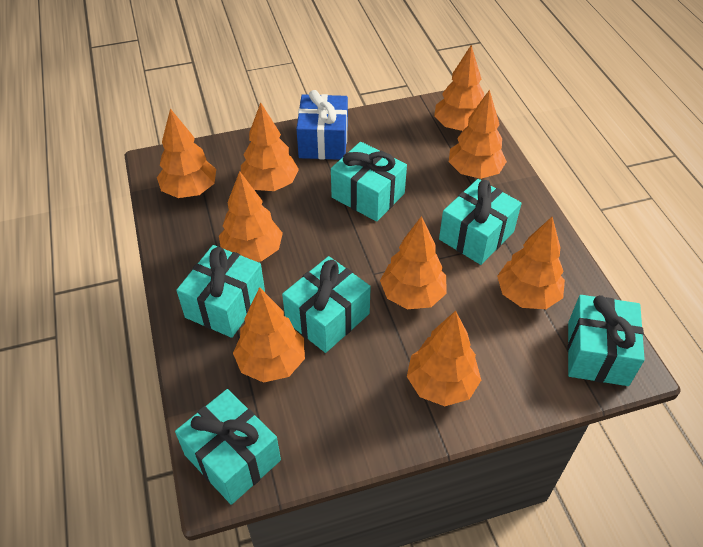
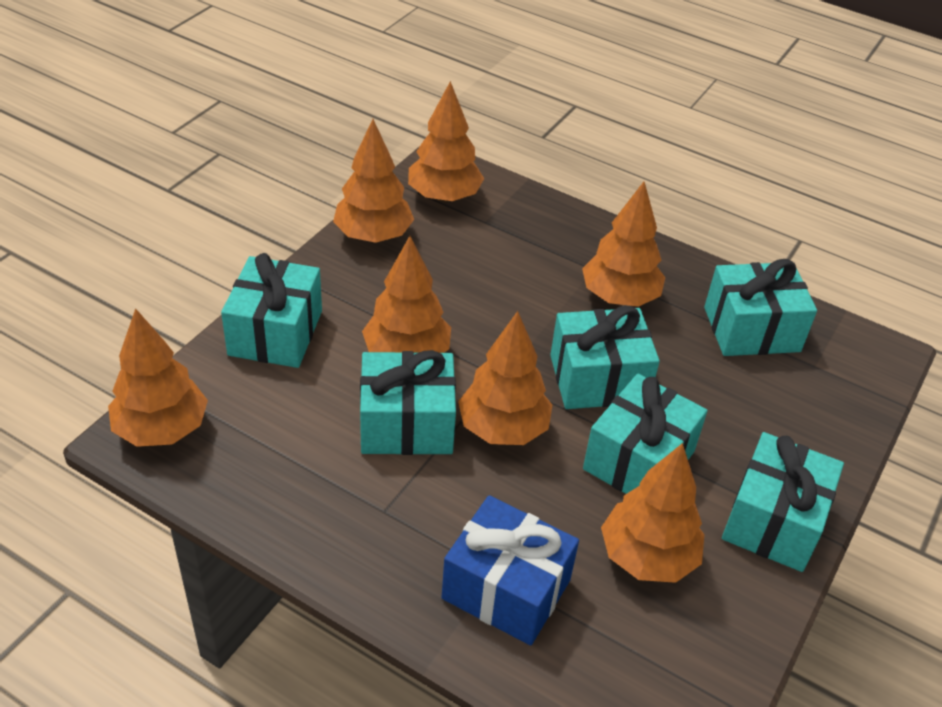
orange tree: [157,108,216,198] [219,171,283,262] [233,287,305,383] [241,102,299,191] [380,216,447,309] [407,311,481,406] [434,45,484,131] [449,90,507,179] [497,217,565,309] = 9 -> [108,308,208,447] [333,119,414,243] [362,236,451,353] [408,81,484,202] [458,311,552,445] [582,182,665,307] [601,443,704,583] = 7

